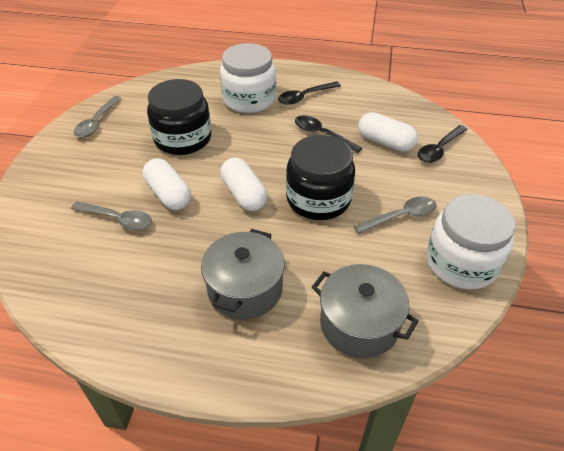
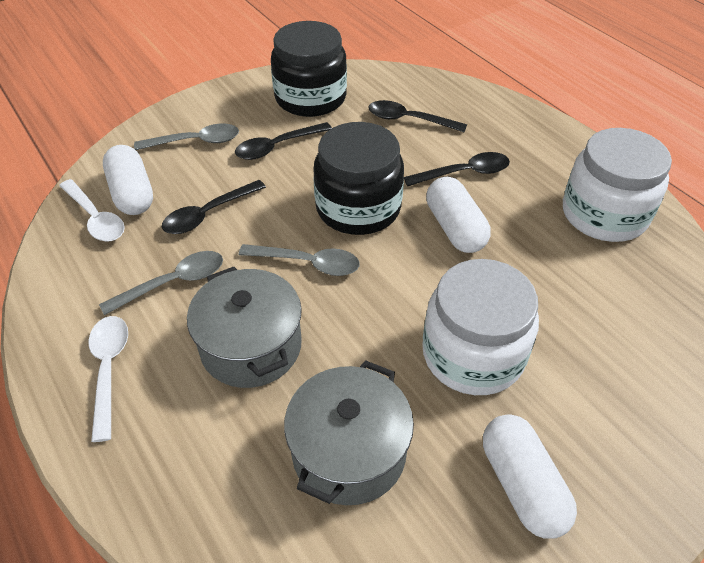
black spoon: [278,81,341,105] [295,115,362,153] [418,125,467,163] = 3 -> [162,180,266,234] [235,122,332,160] [368,100,467,132] [404,152,510,186] = 4
white spoon: none = 0 -> [59,179,125,242] [89,316,128,442] = 2

